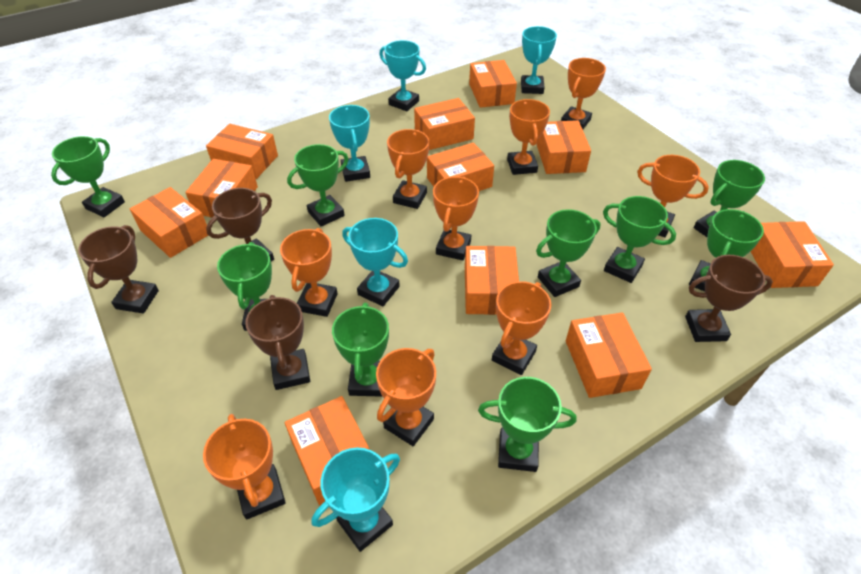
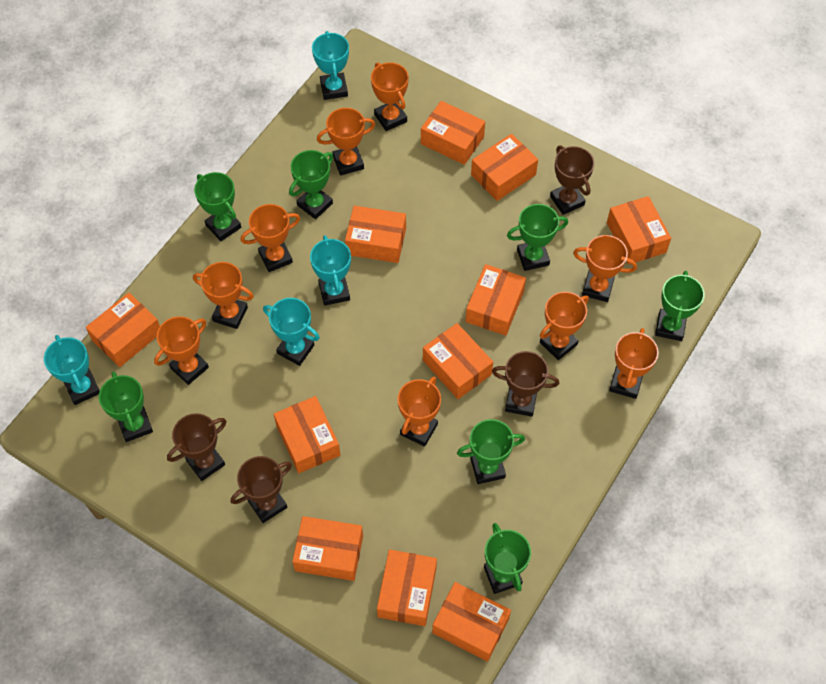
green trophy: [51,136,125,217] [217,242,272,331] [287,144,348,227] [332,303,389,397] [478,377,577,472] [536,209,600,297] [603,196,676,283] [689,209,764,292] [694,160,765,237] = 9 -> [99,371,153,442] [194,172,241,241] [289,150,333,219] [457,419,525,484] [484,523,531,594] [507,204,568,271] [655,271,705,341] = 7
turquoise trophy: [312,448,400,552] [329,105,370,182] [342,218,408,306] [379,40,426,111] [521,26,557,94] = 5 -> [44,335,100,405] [263,298,320,366] [310,235,351,306] [312,31,349,100] = 4

